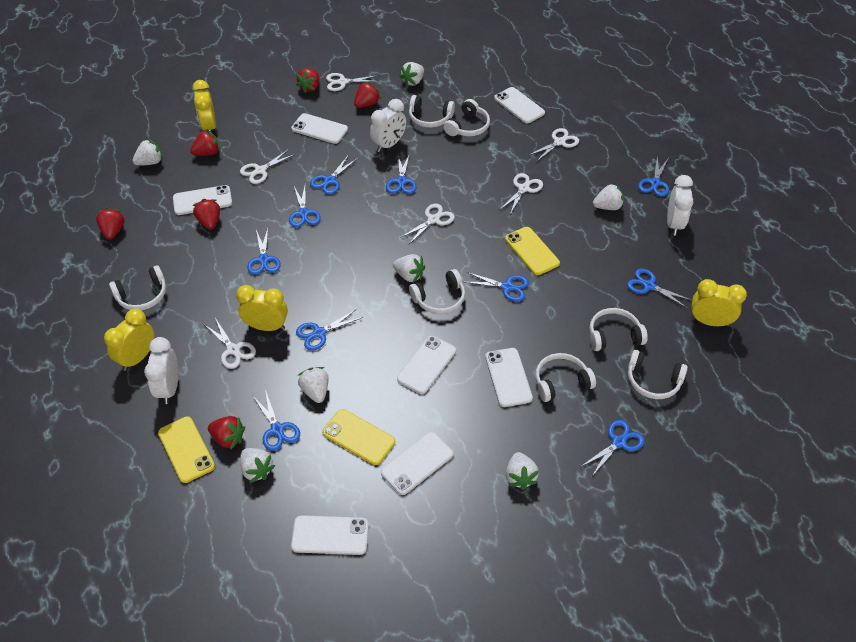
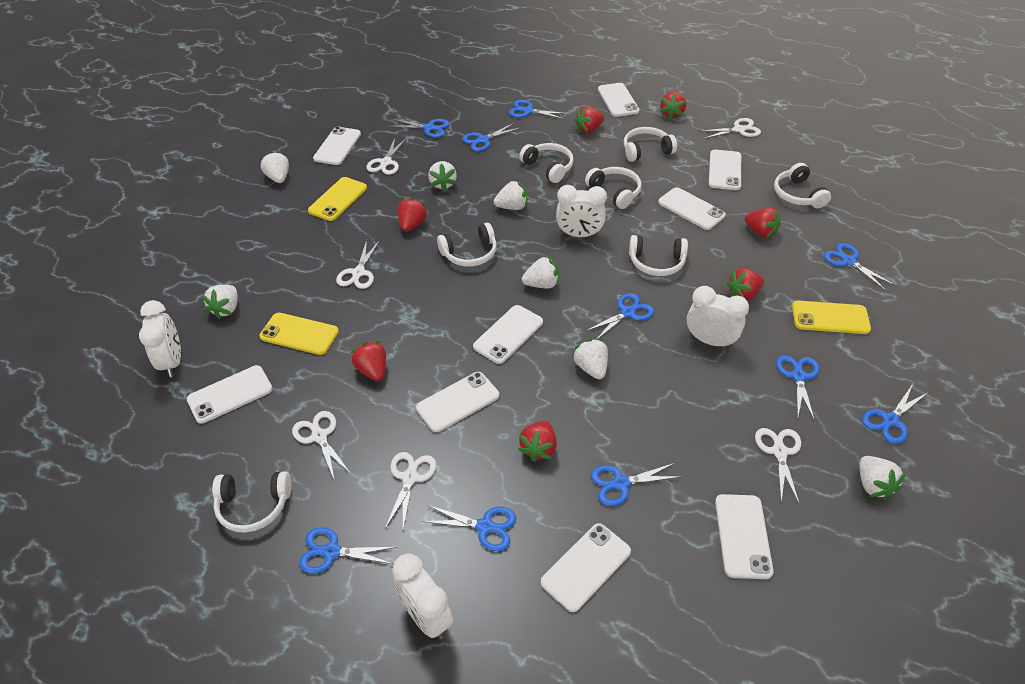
red strawberry: [96,208,125,240] [190,129,220,156] [193,199,220,230] [208,416,245,450] [296,68,319,93] [354,82,381,108] = 6 -> [351,341,386,381] [398,197,428,232] [518,421,557,462] [574,106,604,133] [660,92,686,120] [726,268,764,300] [745,208,781,238] = 7
white clock: [144,337,178,404] [370,99,406,152] [667,175,693,236] = 3 -> [139,300,181,377] [392,554,453,639] [556,185,607,237] [687,286,749,349] = 4
white phone: [173,185,232,215] [291,113,348,144] [291,515,369,555] [381,432,453,495] [397,336,456,394] [485,348,533,407] [494,87,545,123] = 7 -> [187,365,273,424] [313,126,361,165] [416,372,499,432] [473,305,543,364] [541,523,631,612] [598,83,639,117] [658,187,726,230] [709,150,741,190] [715,494,774,579] = 9
yellow clock: [104,309,154,371] [193,80,216,132] [236,285,288,331] [691,279,747,326] = 4 -> none = 0

